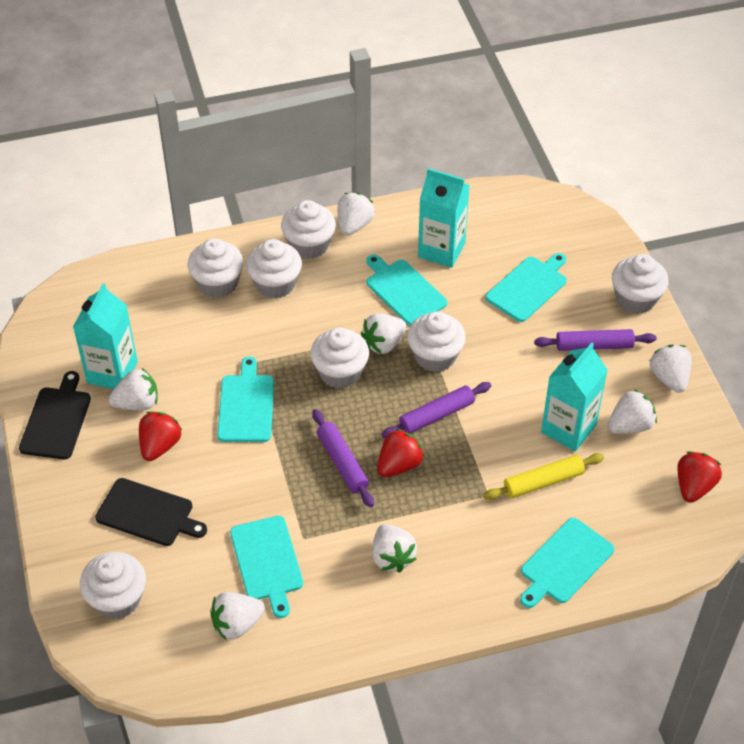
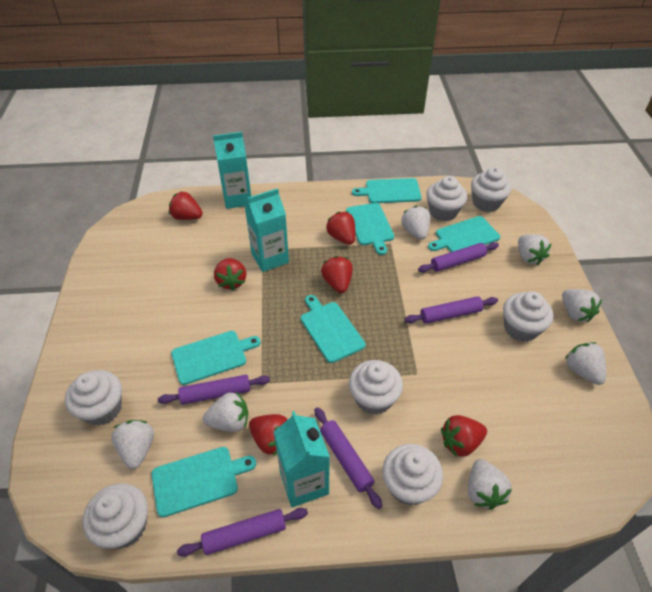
black cutting board: [19,371,91,460] [95,478,207,546] = 2 -> none = 0
purple rolling pin: [312,409,374,507] [382,382,491,438] [534,329,656,351] = 3 -> [158,375,270,405] [177,508,308,556] [314,407,382,509] [404,296,498,324] [418,242,499,272] = 5
red strawberry: [139,411,182,461] [377,428,425,477] [677,451,722,503] = 3 -> [169,191,203,220] [214,258,246,291] [249,414,288,456] [321,256,353,293] [326,212,355,245] [441,415,487,457] = 6
turquoise cutting board: [217,357,274,442] [230,516,303,618] [366,254,448,326] [485,253,567,322] [520,518,614,608] = 5 -> [151,447,256,517] [171,331,261,385] [301,295,366,363] [346,203,394,255] [352,178,422,203] [428,216,500,252] = 6
yellow rolling pin: [484,453,604,500] = 1 -> none = 0

